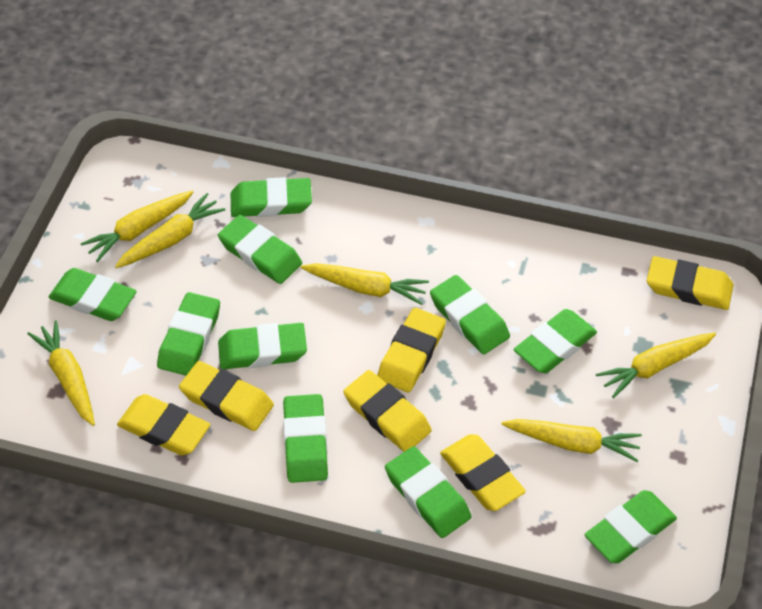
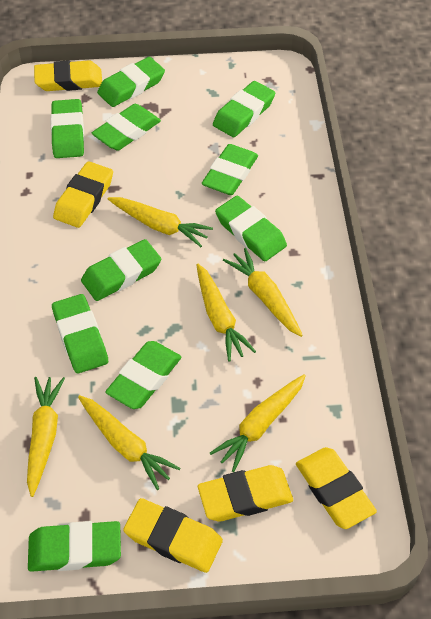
yellow eraser: [117,394,210,456] [179,361,274,431] [343,370,432,452] [377,308,446,392] [440,434,526,511] [647,256,734,310] = 6 -> [34,60,102,91] [53,161,113,228] [123,498,223,573] [198,465,293,521] [296,447,377,529] = 5

